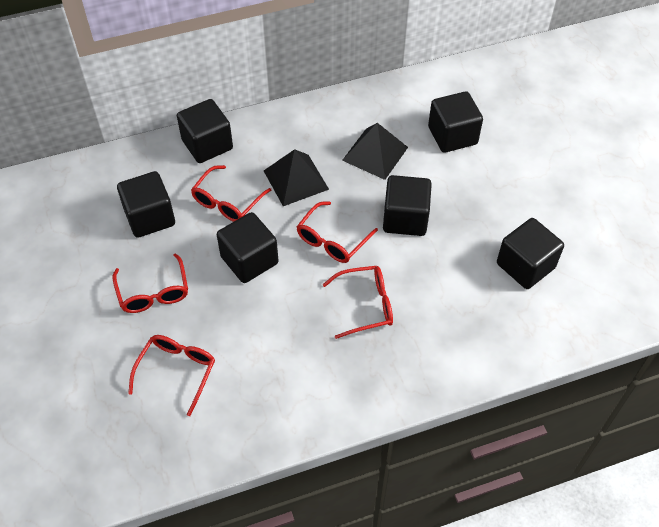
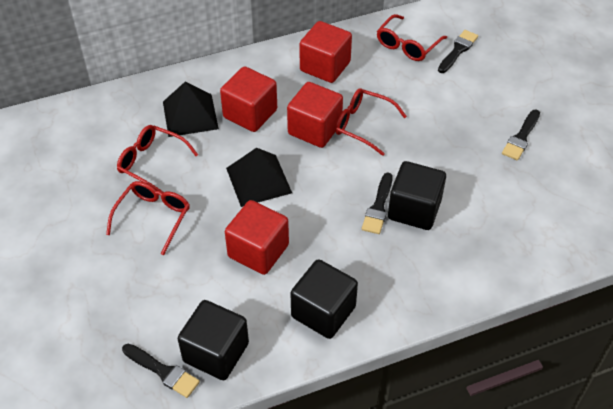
black brush: none = 0 -> [122,344,200,398] [362,173,393,234] [438,30,478,73] [502,110,540,160] = 4
black cube: [117,171,175,238] [177,99,233,163] [217,212,279,283] [383,175,432,236] [428,91,483,153] [497,218,564,289] = 6 -> [177,300,249,380] [290,259,358,339] [388,161,446,230] = 3
red cube: none = 0 -> [220,66,277,132] [225,200,289,275] [287,82,343,148] [300,21,352,83] = 4
red glasses: [113,253,188,313] [128,335,215,416] [191,165,271,222] [297,201,378,263] [322,266,393,339] = 5 -> [106,181,190,255] [117,125,198,193] [335,89,407,156] [377,14,447,61] = 4

